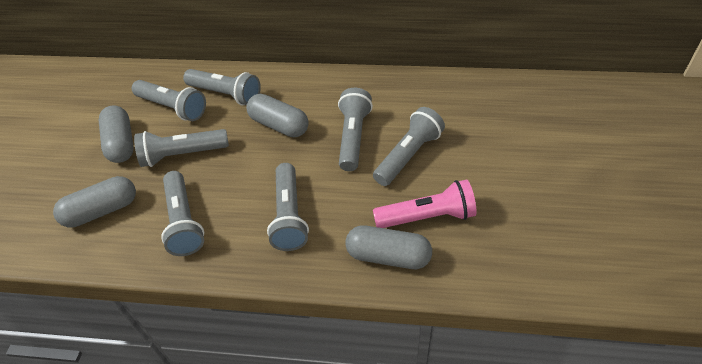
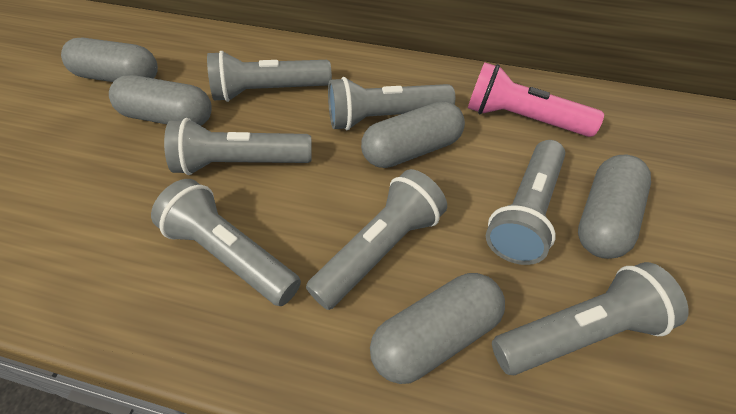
grey capsule: [53,176,136,228] [99,105,134,163] [246,94,309,137] [345,225,432,269] = 4 -> [61,38,158,82] [109,75,212,126] [361,101,465,168] [370,273,505,384] [578,155,651,259] = 5

